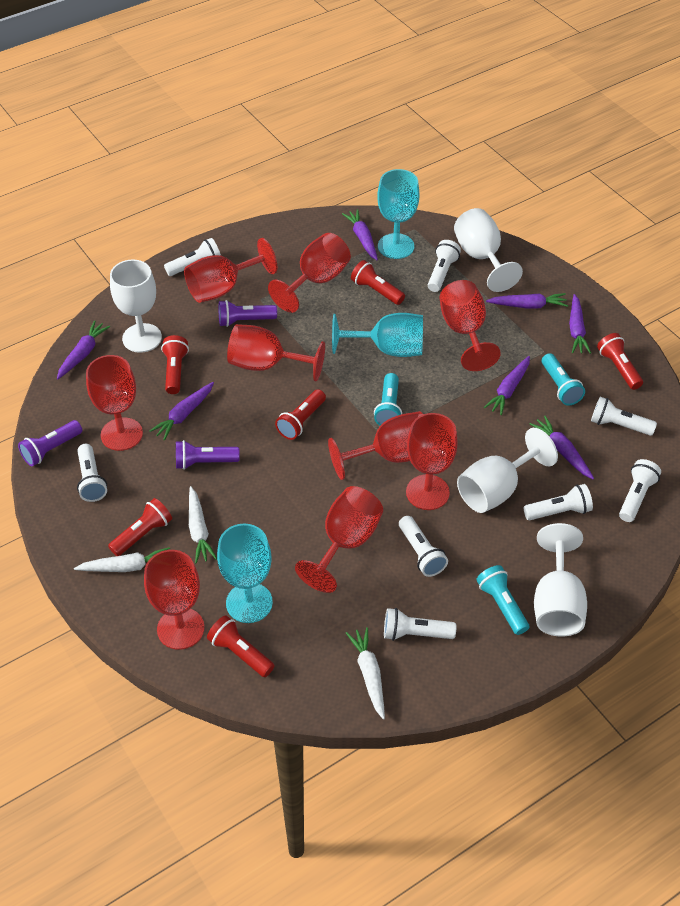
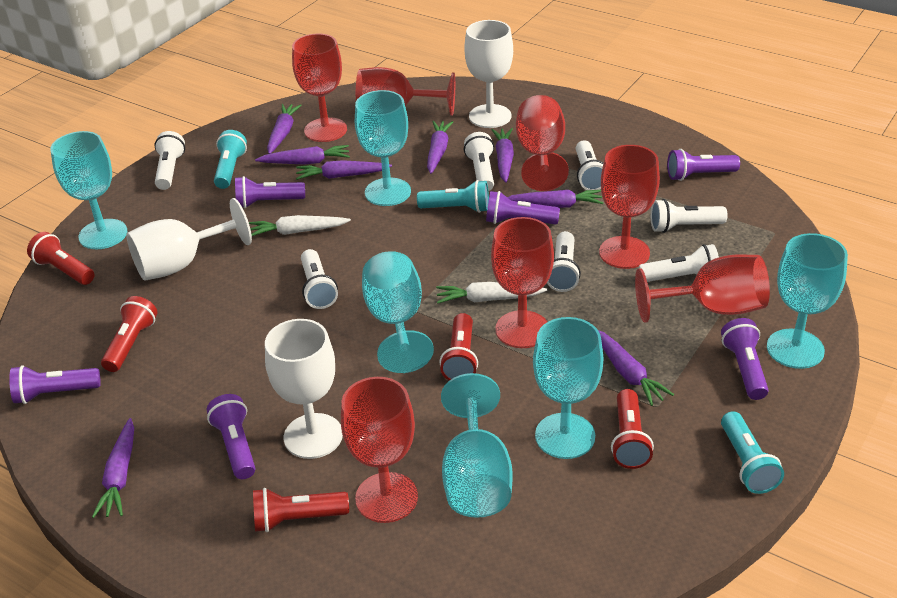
purple carrot: [57,321,110,379] [149,382,214,441] [342,209,378,260] [484,356,530,415] [486,293,568,309] [530,416,594,479] [569,294,591,354] = 7 -> [92,418,134,518] [255,145,350,165] [267,104,302,154] [296,160,392,180] [427,121,453,174] [491,128,514,183] [507,190,603,208] [598,330,674,406] = 8
purple flashlight: [18,420,82,466] [176,440,240,470] [219,300,277,327] = 3 -> [9,365,101,404] [207,394,255,479] [235,176,305,208] [486,191,560,225] [667,149,740,181] [721,318,769,400] = 6
red flashlight: [108,498,172,556] [161,335,189,394] [207,615,275,677] [275,389,326,440] [351,260,405,305] [597,333,643,390] = 6 -> [27,232,94,285] [101,296,157,372] [253,488,349,532] [440,313,478,381] [611,389,654,469] = 5
red goblet: [86,355,143,451] [144,550,205,650] [184,238,277,303] [227,324,325,382] [268,233,351,313] [295,486,383,593] [328,411,423,480] [406,413,458,510] [439,280,501,371] = 9 -> [292,34,347,142] [341,377,418,523] [356,67,455,116] [491,217,554,348] [516,95,569,191] [599,145,660,269] [635,255,770,323] = 7
turquoise goblet: [217,524,273,623] [332,313,423,357] [377,169,419,259] = 3 -> [50,131,127,249] [355,90,411,206] [362,251,434,373] [441,373,513,518] [533,317,603,459] [767,233,848,369] = 6
white carrot: [74,547,170,572] [189,486,217,564] [346,627,385,719] = 3 -> [249,215,351,236] [436,282,547,304] = 2
white flashlight: [77,444,107,502] [164,238,221,276] [384,608,456,641] [399,516,448,577] [428,240,461,292] [524,484,593,520] [591,397,657,436] [619,459,661,522] = 8 -> [154,131,185,190] [301,249,338,309] [464,132,494,191] [547,231,581,292] [576,140,604,190] [639,244,719,282] [650,199,728,233] = 7
white goblet: [110,259,162,353] [454,208,523,292] [457,428,558,513] [534,523,587,637] = 4 -> [126,198,252,281] [265,319,343,459] [464,20,513,128] = 3

